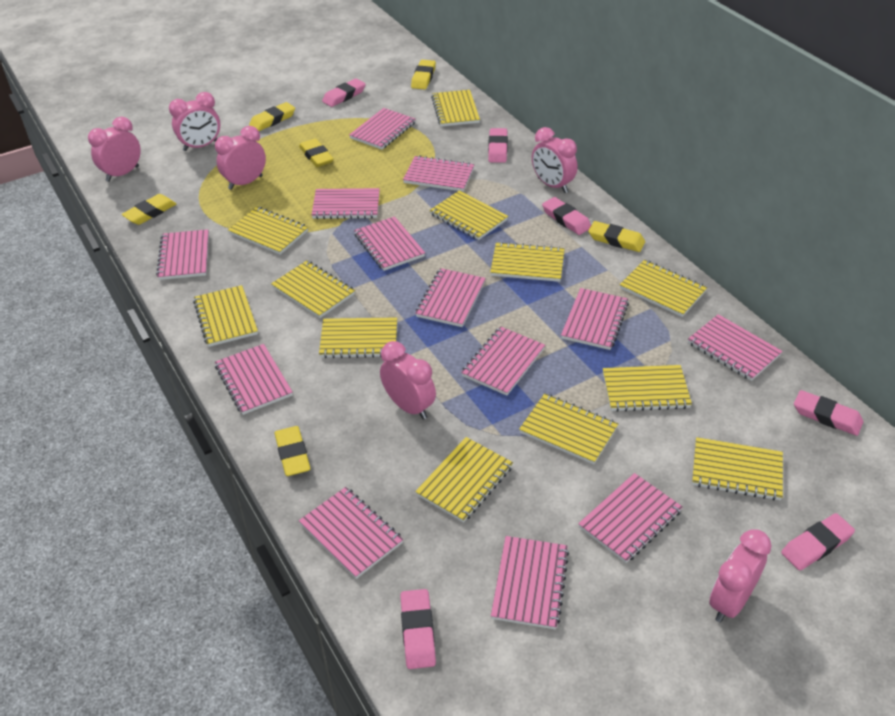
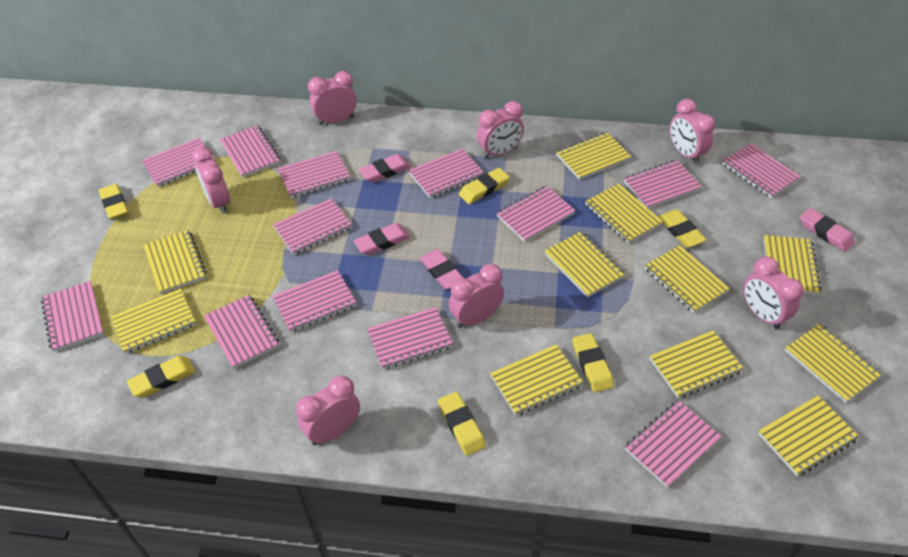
pink clock: [88,117,141,182] [169,92,220,151] [215,126,266,190] [380,341,436,420] [532,127,578,193] [709,530,771,623] = 6 -> [192,147,230,214] [296,376,360,445] [308,71,357,125] [449,264,504,328] [477,101,524,159] [670,99,715,164] [743,256,804,330] = 7
pink eraser: [322,78,366,107] [400,589,436,669] [488,128,508,163] [542,197,591,235] [781,513,855,571] [794,390,863,436] = 6 -> [353,223,410,255] [358,154,411,183] [419,249,463,289] [800,208,855,252] = 4
yellow notebook: [193,285,258,347] [228,207,308,255] [271,260,355,318] [319,317,397,358] [415,437,513,523] [429,190,508,240] [431,90,480,127] [490,242,564,282] [519,393,618,464] [603,365,692,412] [620,260,707,317] [692,437,783,500] = 12 -> [111,289,196,354] [144,230,207,294] [490,345,583,416] [545,232,625,298] [556,132,631,180] [585,184,663,243] [645,245,729,313] [650,330,744,398] [758,395,859,476] [763,235,822,295] [785,324,882,403] = 11

